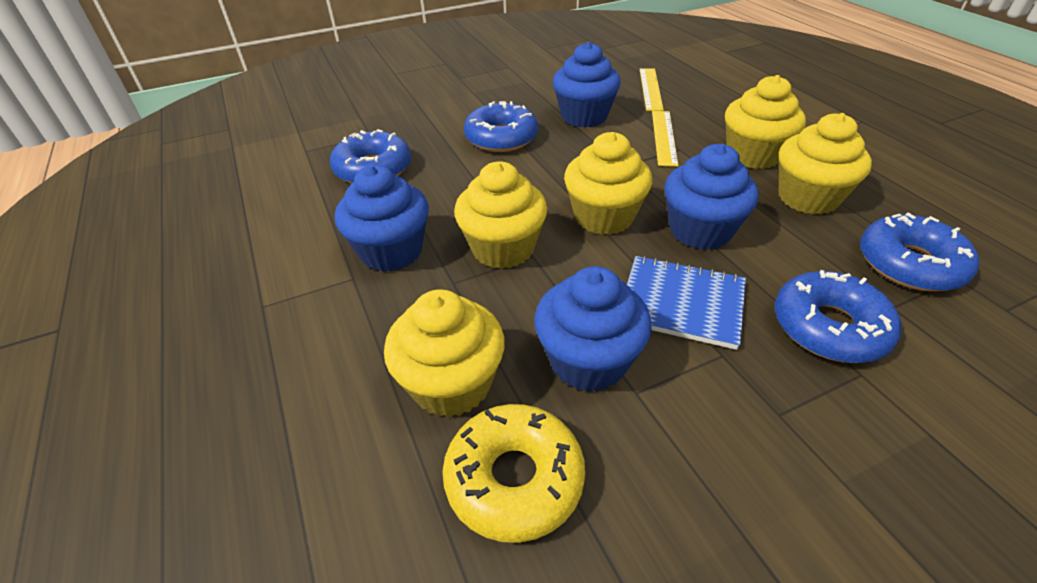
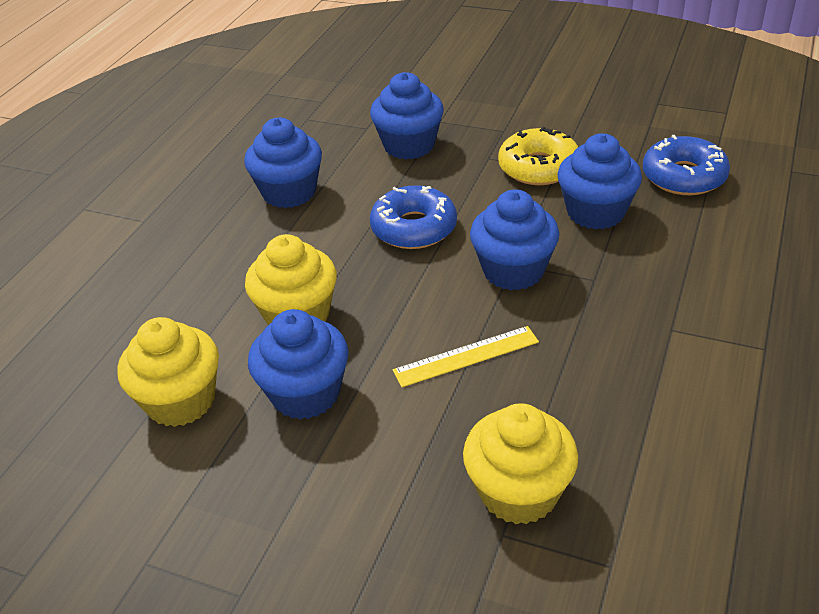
blue cupcake: [335,165,429,272] [534,266,652,392] [553,42,621,128] [664,144,758,250] = 4 -> [244,117,322,208] [248,309,349,420] [370,72,444,160] [470,189,559,290] [557,133,642,230] = 5
blue donut: [330,129,411,184] [464,101,538,152] [775,270,902,363] [860,212,980,291] = 4 -> [370,185,457,249] [643,135,730,195] = 2
blue notebook: [627,256,746,350] = 1 -> none = 0
yellow cupcake: [384,289,505,418] [454,161,547,269] [564,132,652,235] [725,75,806,169] [779,113,872,215] = 5 -> [117,317,219,427] [245,234,337,325] [463,403,578,524] = 3
yellow ruler: [640,68,664,111] [652,111,678,167] = 2 -> [393,326,539,387] = 1

